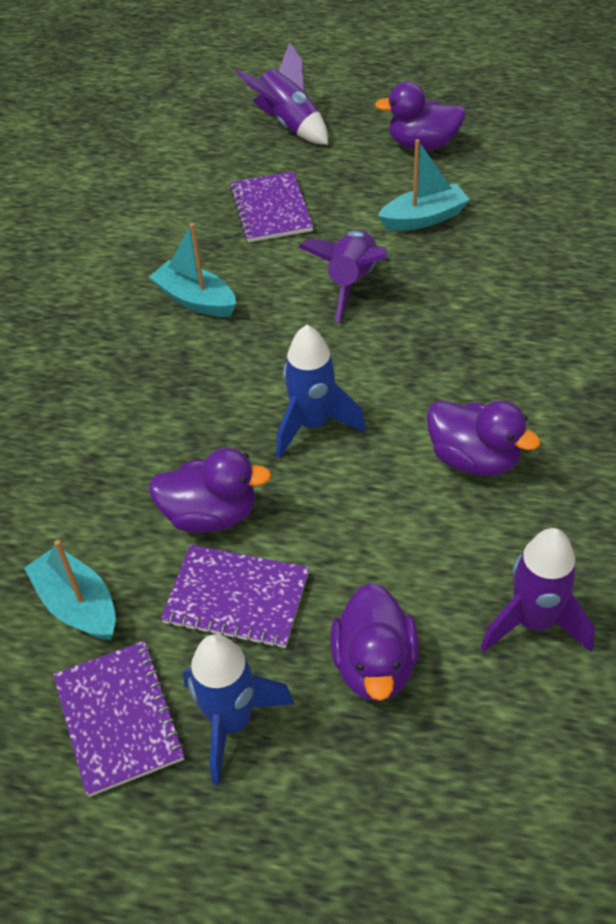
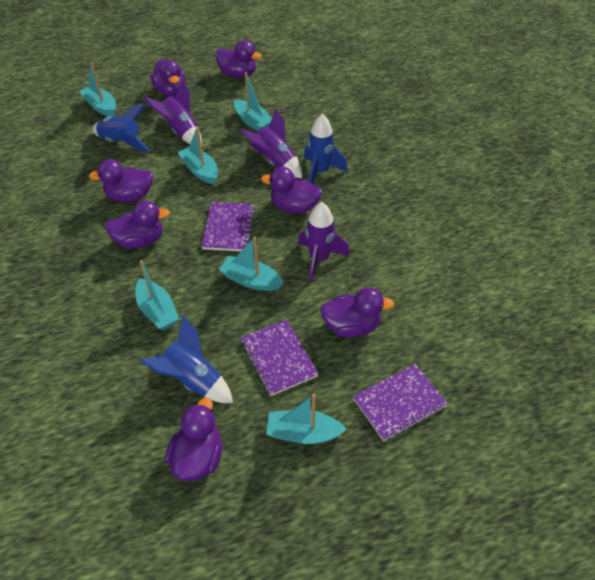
blue rocket: [183,634,295,785] [276,325,366,458] = 2 -> [92,103,150,152] [140,315,233,403] [304,114,347,184] = 3
purple duck: [148,448,272,533] [330,583,419,701] [375,82,466,151] [427,400,541,476] = 4 -> [89,159,153,202] [105,200,170,249] [150,59,186,97] [166,398,222,481] [215,40,262,78] [261,167,322,214] [320,287,395,338] = 7
turquoise boat: [24,540,116,640] [149,223,236,317] [378,139,470,231] = 3 -> [79,63,116,117] [135,260,179,331] [177,127,218,184] [219,237,284,291] [234,72,272,131] [266,394,347,444] = 6

